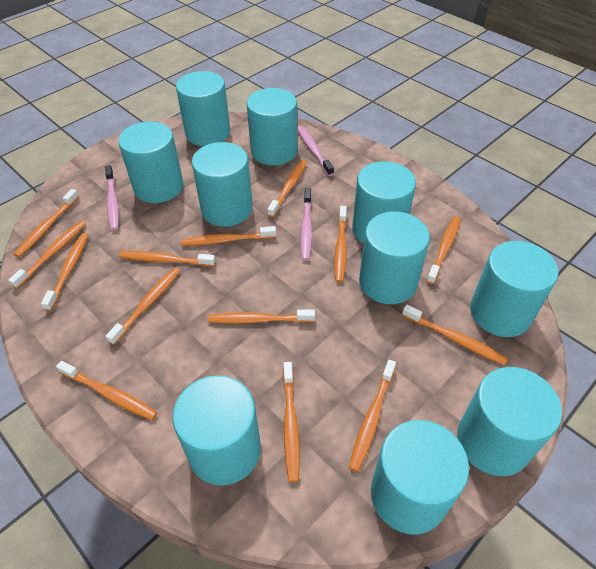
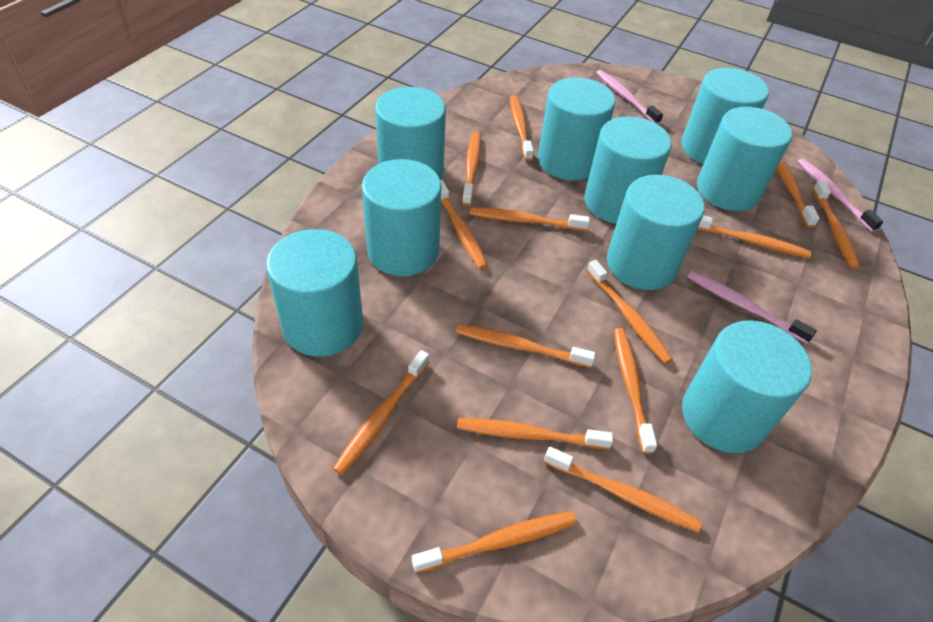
turquoise cylinder: [118,121,183,203] [173,375,261,486] [176,71,230,146] [192,142,253,226] [247,88,298,165] [352,161,416,244] [359,211,430,304] [371,420,469,534] [457,367,562,476] [470,241,559,337] = 10 -> [266,229,363,357] [362,159,442,276] [375,87,446,180] [538,77,616,181] [584,116,671,224] [607,175,705,290] [681,68,769,164] [682,320,812,453] [697,107,792,211] = 9

